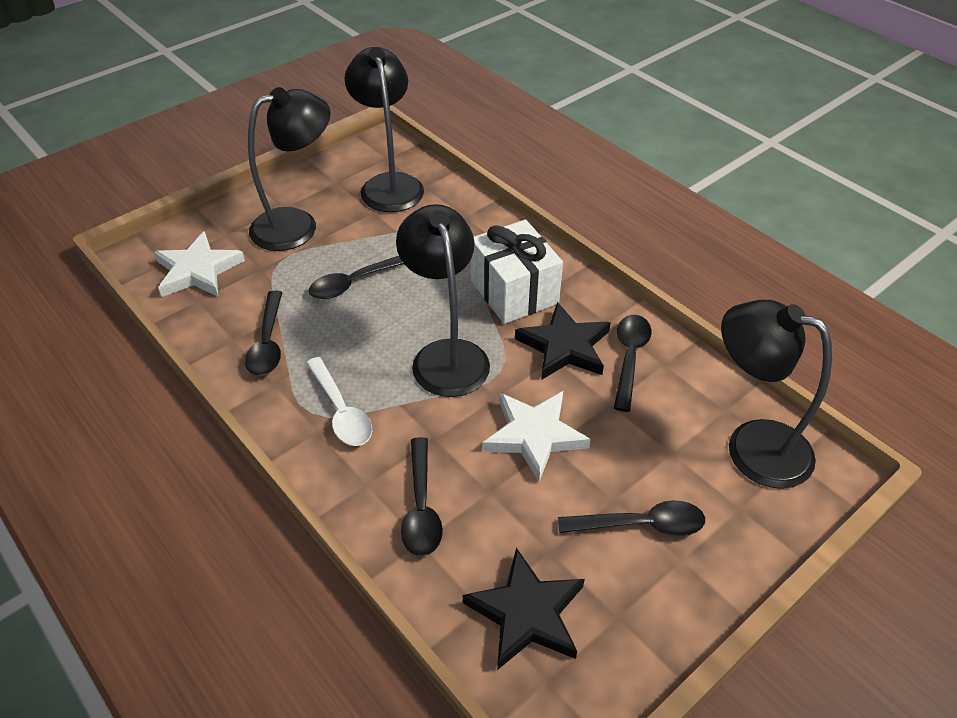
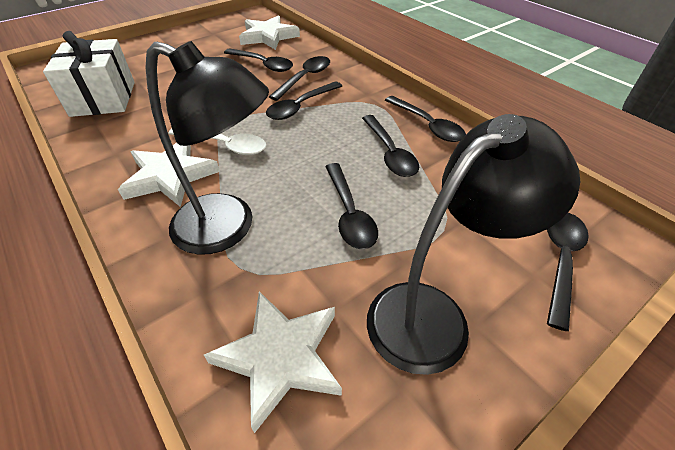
black lamp: [248,87,331,251] [345,47,424,212] [396,204,490,397] [721,300,832,489] = 4 -> [146,41,269,255] [367,114,580,375] = 2
black spoon: [245,291,282,376] [309,256,404,299] [401,437,443,556] [558,500,705,536] [614,315,652,412] = 5 -> [224,48,293,72] [266,81,342,120] [269,56,330,101] [325,163,378,249] [362,115,419,177] [385,96,466,142] [547,213,589,331] = 7
black star: [463,548,585,670] [515,302,611,379] = 2 -> none = 0
white star: [154,231,245,297] [482,391,591,481] = 2 -> [118,143,220,207] [204,291,342,433] [239,15,300,50] = 3

